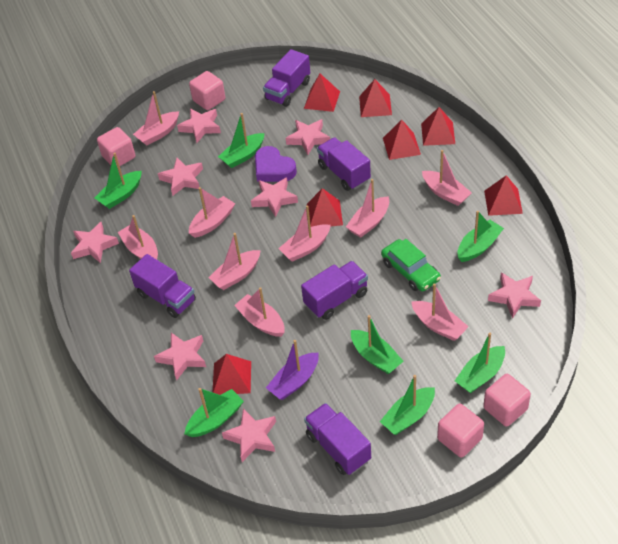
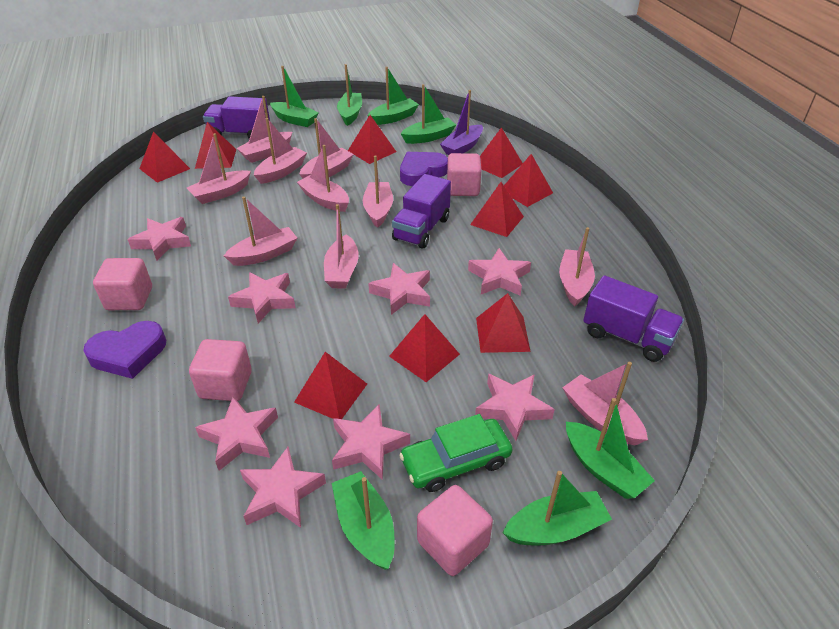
pink boat: [118,215,158,259] [133,91,179,145] [189,187,235,238] [208,233,260,290] [234,287,285,337] [278,205,331,262] [346,179,389,238] [412,284,469,341] [422,150,472,206] = 9 -> [187,133,251,204] [224,196,297,266] [236,96,292,163] [254,118,307,184] [297,145,349,212] [300,118,354,178] [324,204,359,289] [363,156,393,228] [559,227,595,306] [562,362,648,445] = 10
purple heart: [255,146,297,182] = 1 -> [83,321,166,379] [400,152,448,186] = 2
purple truck: [129,254,196,318] [263,49,310,107] [301,261,368,320] [304,403,371,475] [317,137,371,191] = 5 -> [203,96,270,139] [392,174,451,248] [583,275,684,362] = 3
red pyramid: [213,354,251,395] [304,74,340,112] [307,188,343,227] [359,79,392,117] [383,119,421,160] [421,107,455,146] [484,175,523,216] = 7 -> [139,131,190,183] [195,122,236,169] [294,352,367,419] [348,115,396,164] [389,314,460,382] [470,182,524,237] [476,293,531,353] [480,127,523,178] [504,154,553,207] = 9

